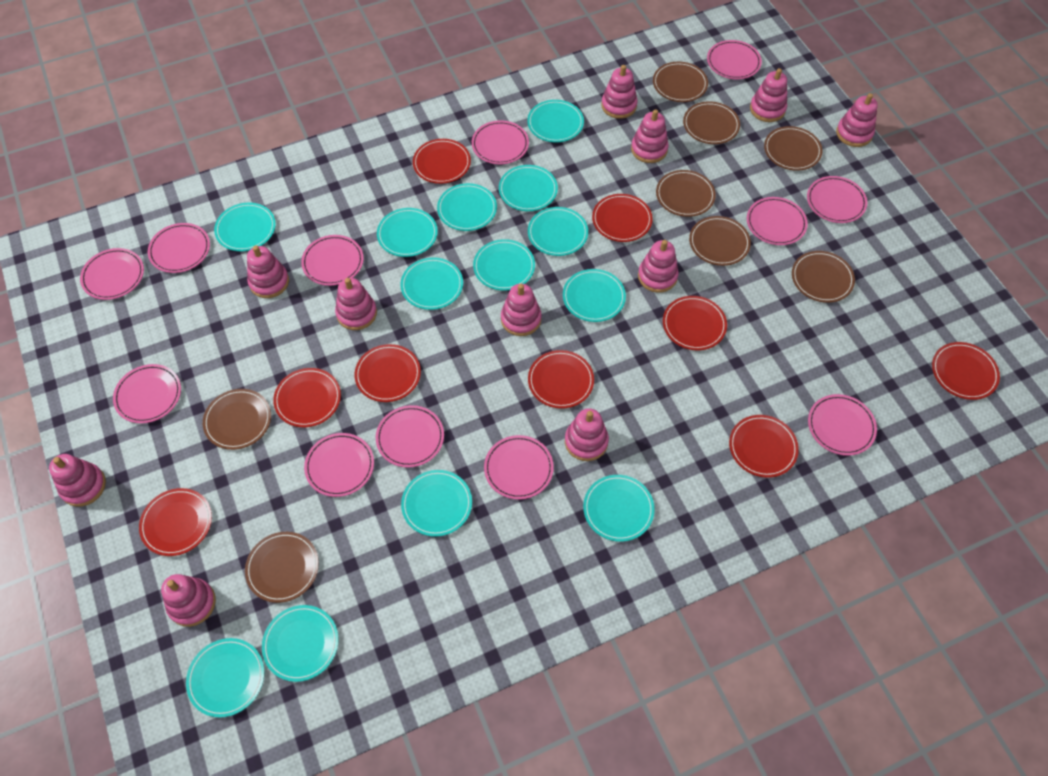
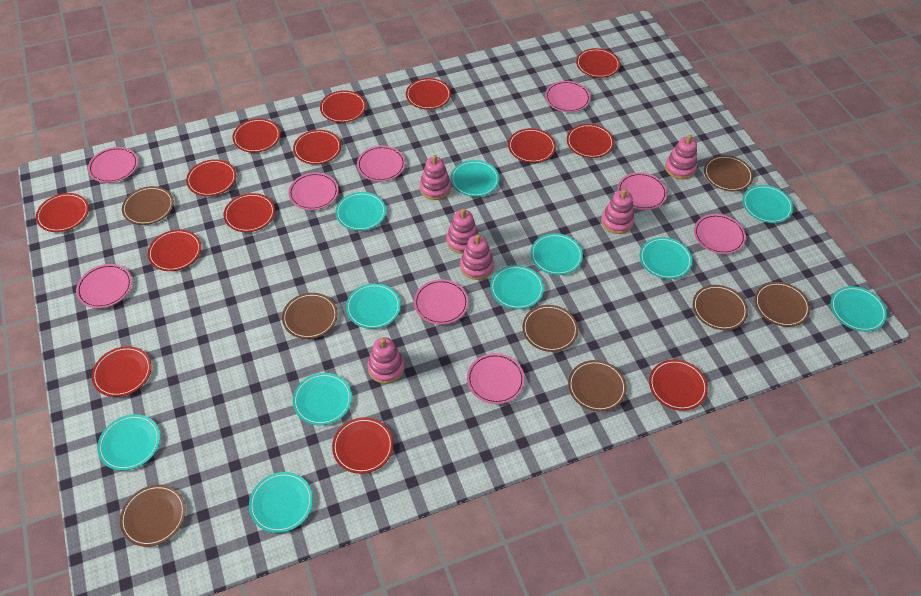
pink plate: [80,248,144,300] [113,364,181,423] [148,223,210,273] [301,235,364,286] [304,433,374,497] [376,405,444,468] [472,120,529,164] [484,435,554,500] [707,40,762,79] [747,197,808,245] [807,176,867,223] [808,394,877,456] = 12 -> [76,264,132,308] [88,147,138,183] [288,172,339,210] [357,146,406,181] [414,279,469,325] [467,353,525,404] [545,81,591,112] [617,173,667,210] [694,214,746,254] = 9
pink stacking toy: [49,454,106,507] [161,574,216,627] [247,246,289,298] [335,278,377,330] [501,284,542,336] [565,408,609,461] [601,65,638,119] [631,109,669,163] [638,240,679,293] [750,68,787,122] [836,93,878,147] = 11 -> [368,337,405,384] [420,155,451,200] [446,208,479,254] [460,234,494,280] [601,189,635,234] [665,135,697,179] = 6
red plate: [139,488,212,556] [273,368,341,427] [354,344,421,402] [413,139,471,184] [528,350,594,409] [592,194,653,242] [663,296,727,350] [729,415,799,478] [932,342,1000,400] = 9 -> [36,193,89,232] [92,346,151,397] [148,230,201,271] [186,159,236,196] [224,193,275,232] [232,119,281,153] [293,130,341,165] [320,90,366,123] [332,417,393,474] [406,78,451,110] [508,128,556,163] [567,124,614,158] [576,48,620,78] [649,359,708,411] = 14
turquoise plate: [186,638,264,718] [214,203,276,251] [262,605,339,682] [377,208,438,257] [400,257,463,310] [401,470,472,537] [437,183,497,231] [473,239,535,291] [499,165,558,211] [527,100,584,142] [528,207,588,256] [563,269,626,322] [583,475,655,542] = 13 -> [97,414,160,471] [249,472,313,533] [293,373,352,425] [335,192,386,231] [346,283,401,329] [450,160,500,197] [490,265,544,309] [531,233,583,275] [640,237,693,279] [742,185,794,223] [831,286,887,332] = 11

